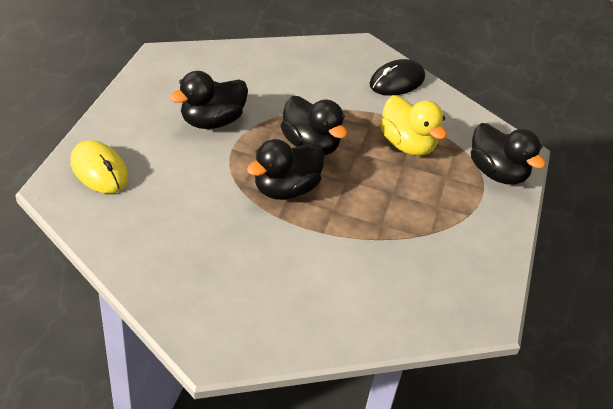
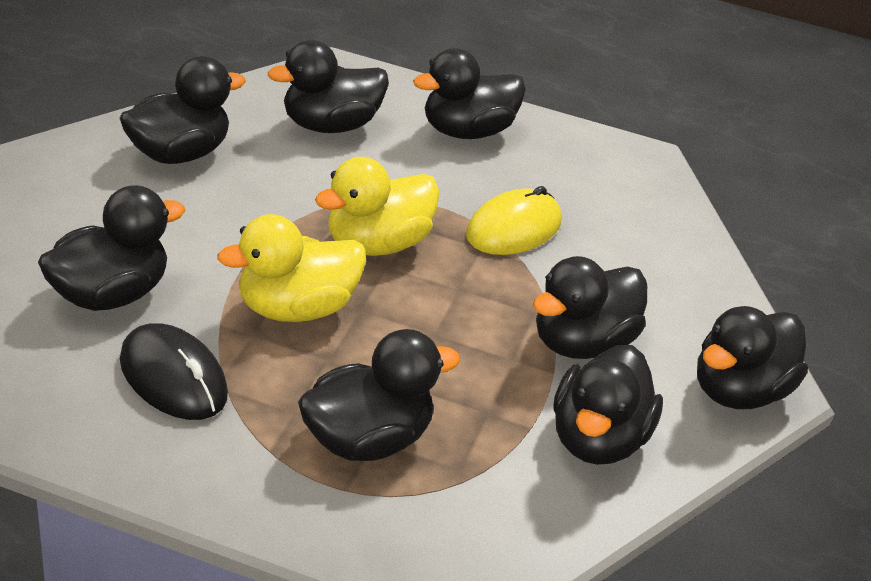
black duck: [170,71,248,129] [247,139,324,200] [280,96,347,155] [471,123,546,185] = 4 -> [38,185,186,311] [120,56,246,164] [268,40,389,133] [298,329,460,461] [413,48,526,139] [533,256,647,359] [554,345,663,465] [697,306,808,409] = 8
yellow duck: [380,95,447,156] = 1 -> [217,214,366,322] [315,157,440,256] = 2

